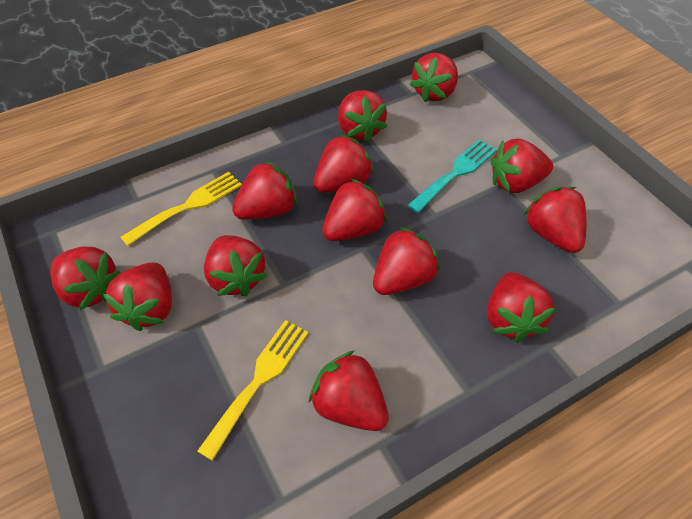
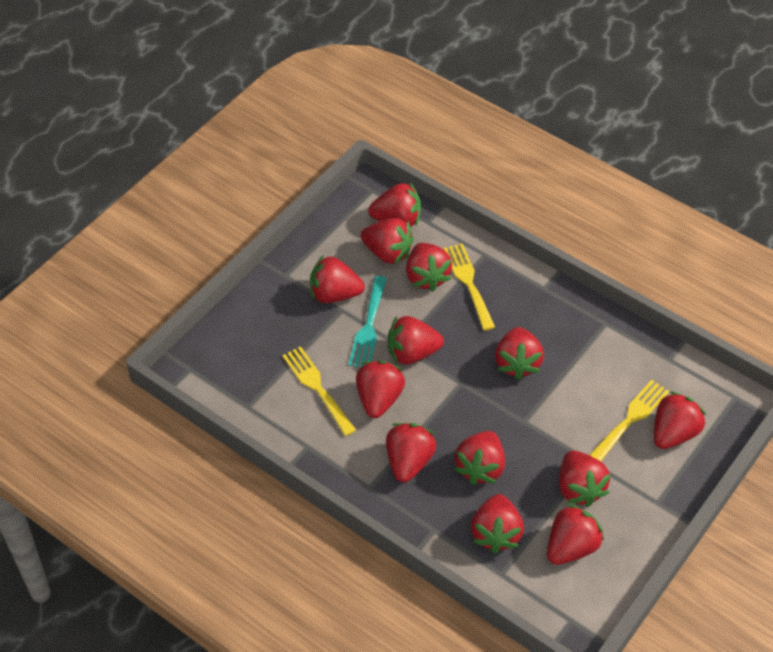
yellow fork: [120,172,242,246] [197,320,309,461] = 2 -> [282,346,356,436] [444,244,495,331] [590,380,669,461] = 3

